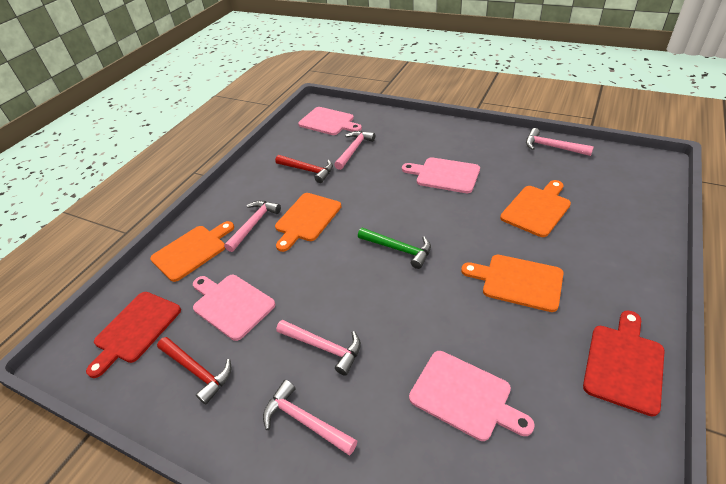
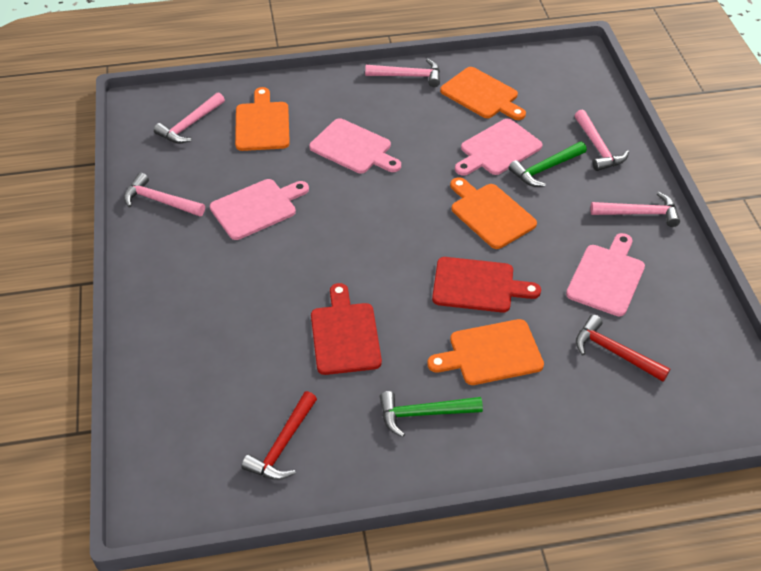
green hammer: [358,228,431,269] = 1 -> [380,391,483,437] [509,141,587,187] = 2

